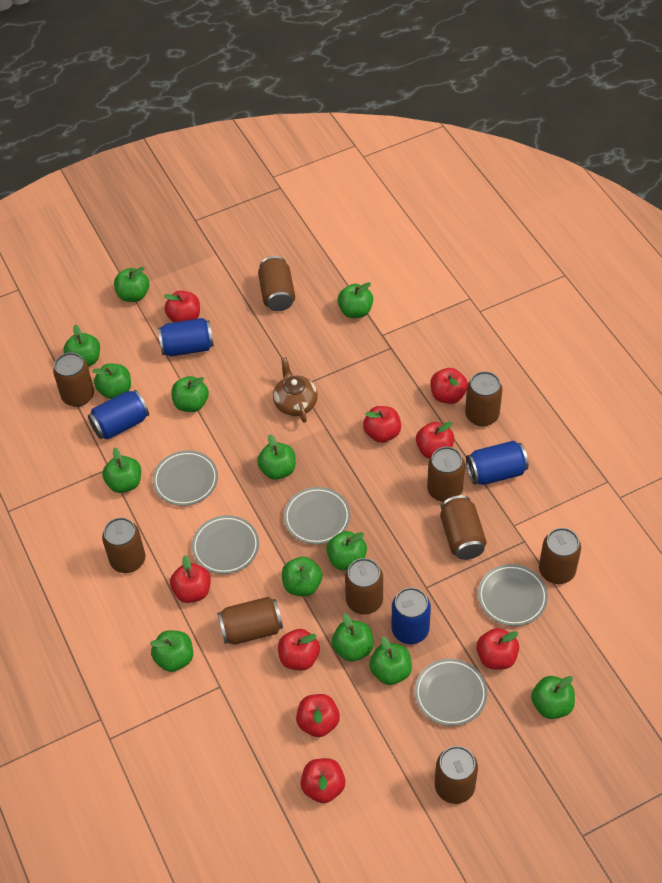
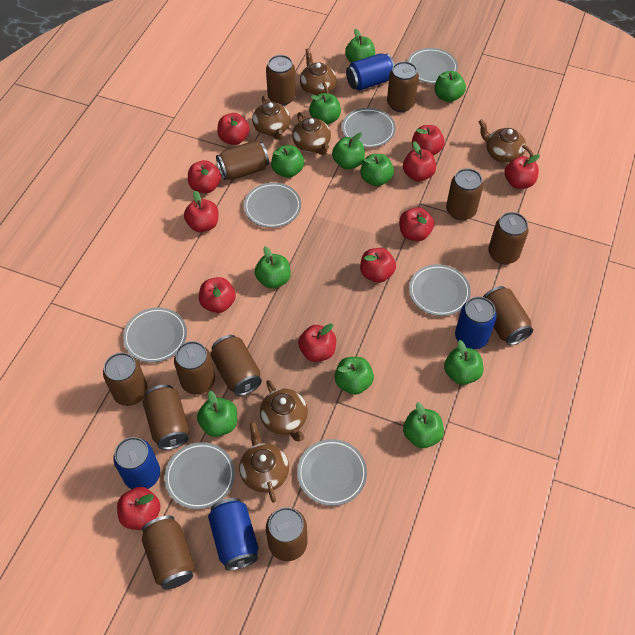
brown can: [53,352,94,407] [102,517,145,573] [217,597,283,645] [258,256,295,311] [345,558,383,614] [427,447,465,502] [435,746,478,804] [440,495,487,560] [465,371,502,426] [539,528,581,584] = 10 -> [103,353,148,406] [142,516,195,590] [143,385,189,450] [174,341,215,394] [211,335,262,396] [216,140,269,180] [266,55,296,105] [266,507,308,561] [387,61,419,112] [446,168,483,220] [483,286,533,345] [488,212,529,264] = 12
brown teapot: [273,357,318,423] = 1 -> [239,422,289,503] [252,96,290,140] [260,380,308,441] [292,112,331,155] [300,48,337,96] [479,119,533,163] = 6
green apple: [63,324,100,366] [93,363,131,399] [102,448,141,493] [114,267,149,302] [150,630,193,672] [171,376,209,412] [257,434,296,480] [282,557,322,596] [326,531,367,570] [332,613,374,662] [338,282,373,318] [369,636,412,685] [531,676,575,719] = 13 -> [197,391,237,437] [255,246,291,289] [271,145,304,178] [309,93,341,124] [332,133,365,169] [335,357,374,395] [345,29,375,63] [360,154,394,186] [403,402,444,448] [434,71,466,102] [444,340,483,385] = 11
grey plate: [153,450,218,506] [192,515,259,574] [284,487,351,544] [415,659,487,726] [478,564,548,626] = 5 -> [123,307,187,363] [165,442,235,509] [244,182,301,228] [297,439,367,506] [342,108,396,148] [407,48,458,84] [409,264,471,316] = 7
red apple: [164,291,200,322] [170,555,211,603] [278,629,320,670] [296,694,340,737] [300,758,345,803] [363,406,401,443] [416,422,454,459] [431,368,468,404] [477,628,519,670] = 9 -> [117,487,160,530] [184,191,219,232] [188,160,221,193] [199,277,236,313] [217,113,250,145] [298,323,336,362] [360,248,396,283] [399,207,434,241] [403,141,436,181] [412,125,445,155] [505,154,540,189] = 11

